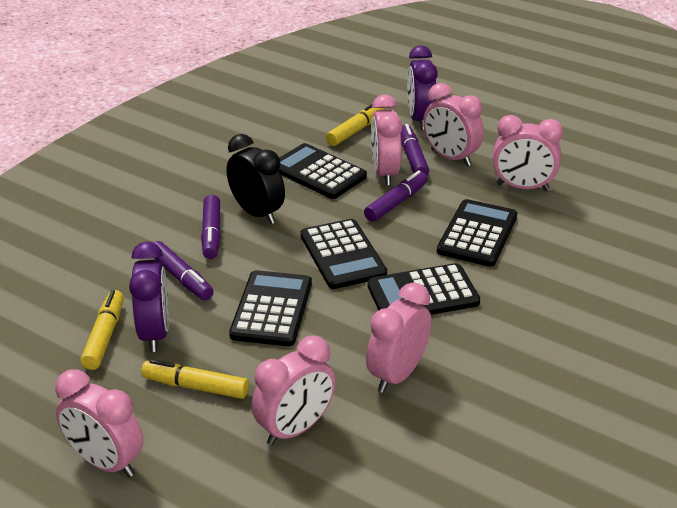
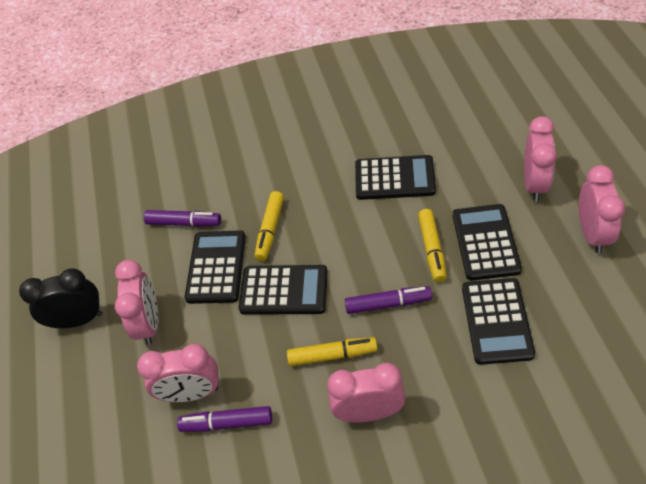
pink clock: [55,369,143,477] [252,336,335,445] [366,282,431,393] [371,94,402,185] [423,83,484,166] [493,115,563,191] = 6 -> [115,260,159,345] [137,344,219,402] [328,363,405,423] [524,116,557,201] [579,165,625,254] = 5
purple clock: [129,241,169,352] [407,45,438,130] = 2 -> none = 0
purple marker: [154,241,214,300] [201,195,221,259] [364,170,428,222] [401,124,429,175] = 4 -> [144,210,221,227] [177,406,272,432] [345,286,432,314] = 3

